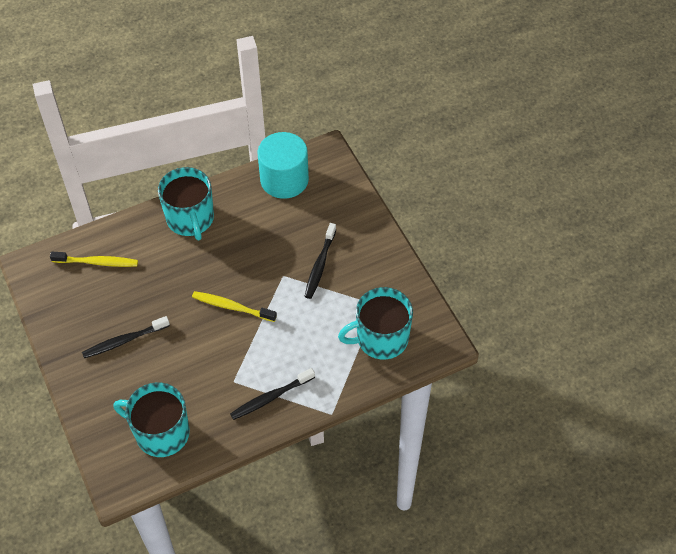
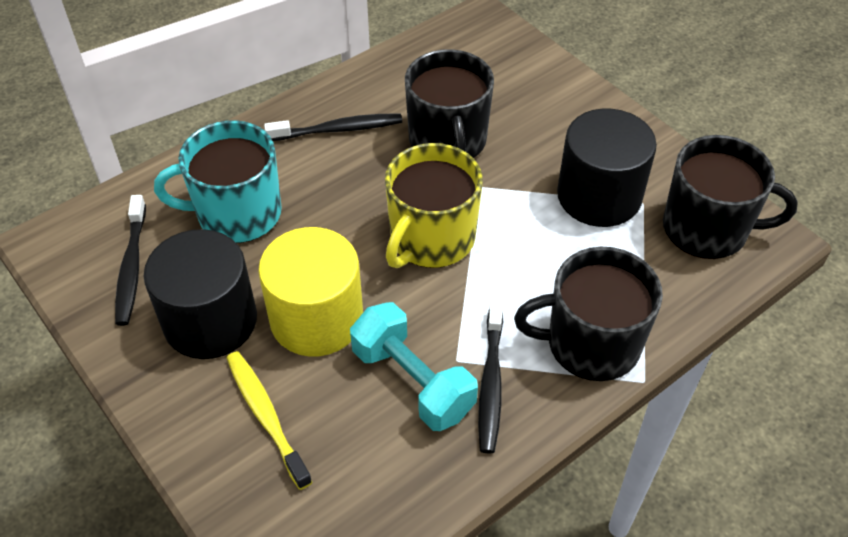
black cylinder: none = 0 -> [143,229,257,359] [557,109,657,227] = 2
black mug: none = 0 -> [405,49,494,158] [514,247,663,381] [663,135,798,259] = 3
turquoise cylinder: [258,132,309,199] = 1 -> none = 0
turquoise dumbbell: none = 0 -> [350,302,478,431] = 1
turquoise mug: [113,382,190,457] [158,167,214,241] [338,287,413,360] = 3 -> [154,121,282,243] = 1
yellow cylinder: none = 0 -> [258,227,363,357] = 1
yellow mug: none = 0 -> [385,143,483,268] = 1
yellow toothbrush: [50,252,138,267] [192,291,277,322] = 2 -> [226,351,312,490] = 1

